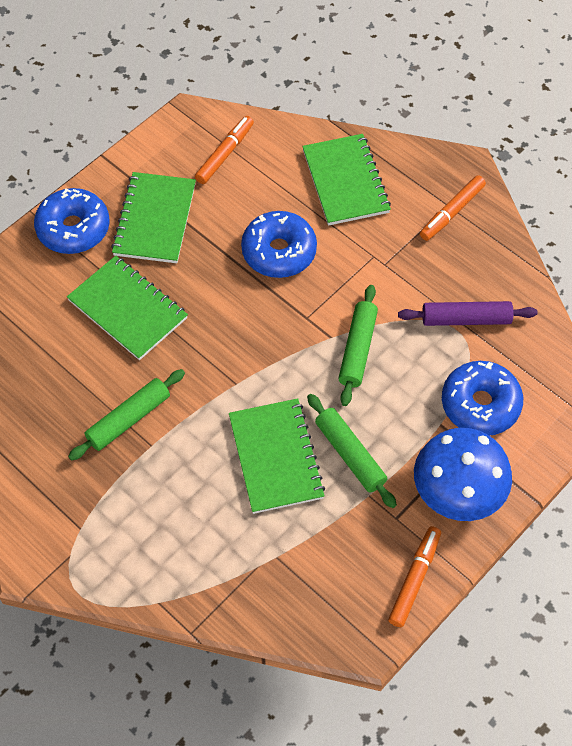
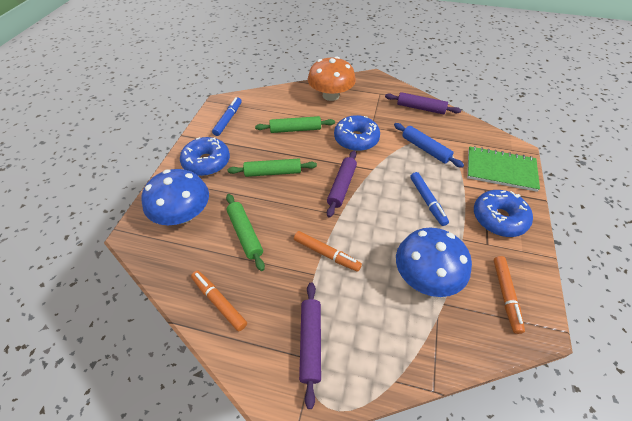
blue marker: none = 0 -> [212,97,242,136] [410,172,449,226] = 2
blue mushroom: [414,428,512,521] = 1 -> [141,169,209,225] [396,228,472,297] = 2
blue rolling pin: none = 0 -> [394,123,464,168] = 1
green notebook: [67,256,188,360] [111,172,196,263] [229,398,325,514] [302,134,391,226] = 4 -> [467,146,540,192] = 1
orange mushroom: none = 0 -> [308,56,356,101] = 1
purple rolling pin: [398,301,537,326] = 1 -> [299,282,321,409] [327,151,357,217] [385,92,461,114] = 3

